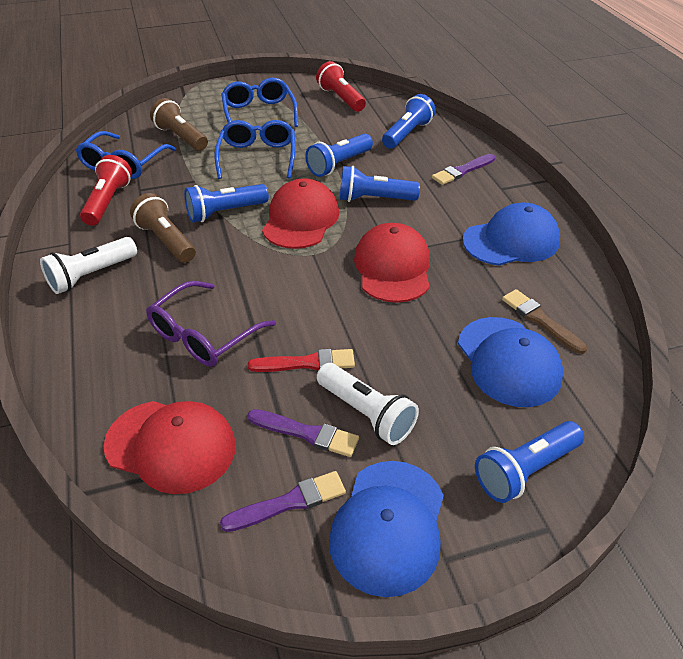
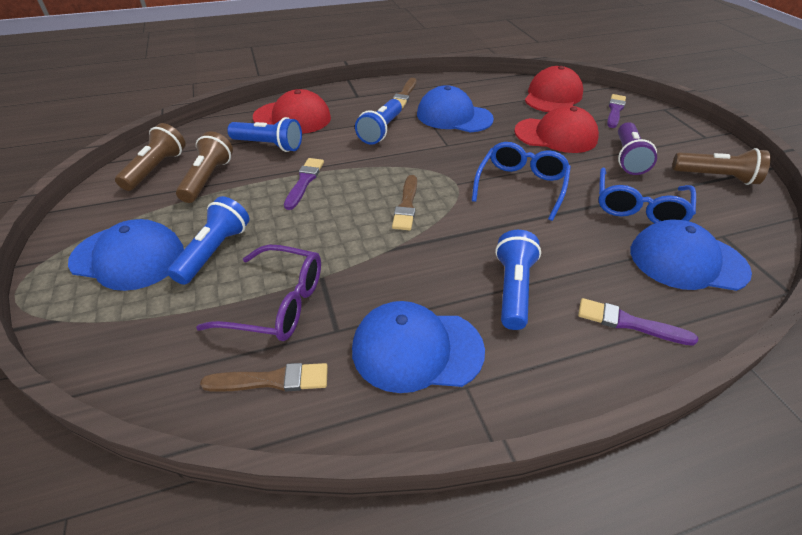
blue cap: [329,461,444,597] [458,317,563,407] [463,203,560,266] = 3 -> [68,219,184,291] [352,301,485,393] [417,85,494,132] [631,219,752,291] = 4
blue flashlight: [184,184,269,222] [305,134,373,177] [340,166,420,202] [382,94,436,149] [475,421,584,503] = 5 -> [167,196,249,285] [227,117,302,152] [355,99,402,145] [495,230,541,330] = 4
blue glasses: [76,131,176,179] [214,120,295,179] [221,78,298,127] = 3 -> [472,142,571,221] [598,167,696,224] = 2
brown brush: [502,289,587,354] = 1 -> [200,363,328,392] [392,175,417,230] [393,78,416,108] = 3
brown flashlight: [130,193,196,263] [150,98,208,151] = 2 -> [115,123,186,191] [176,132,233,203] [672,148,770,185] = 3
purple flashlight: none = 0 -> [618,122,657,175] = 1
red brush: [248,349,355,372] = 1 -> none = 0
red flashlight: [80,155,132,226] [316,61,366,112] = 2 -> none = 0
white flashlight: [40,237,137,294] [317,363,419,445] = 2 -> none = 0

